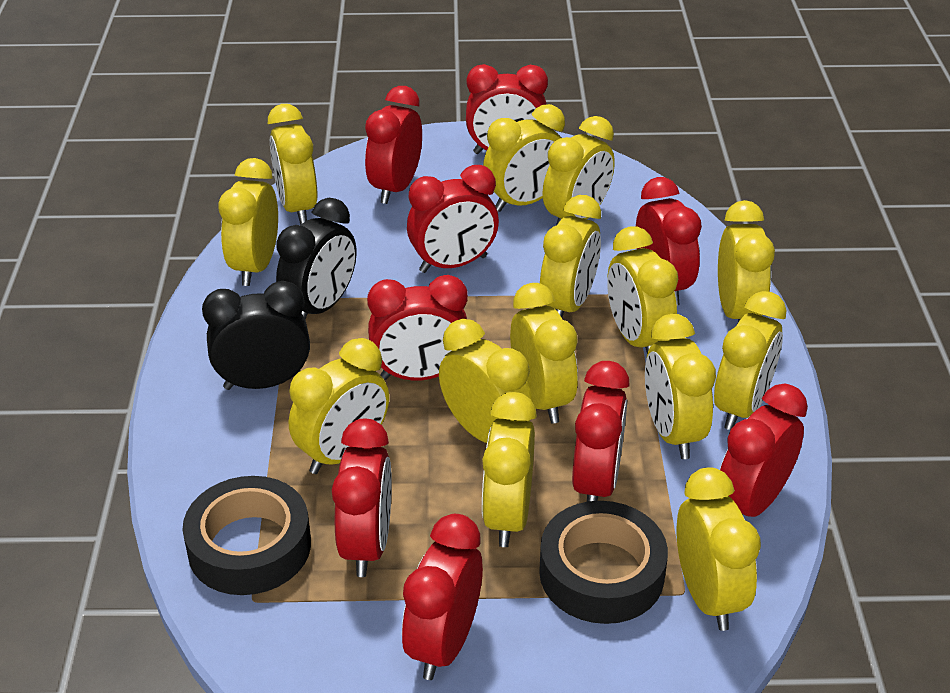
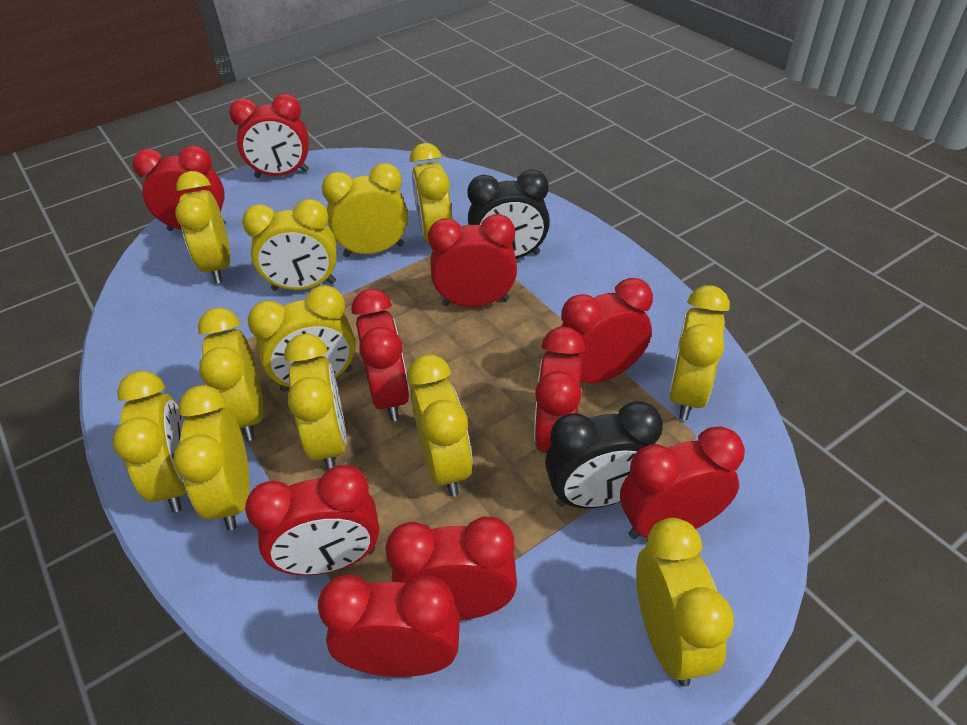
black tape: [183,476,311,595] [539,501,668,624] = 2 -> none = 0
red clock: [332,419,392,577] [365,86,422,204] [367,275,468,380] [402,514,483,680] [407,165,499,273] [466,64,548,154] [572,361,630,502] [636,177,702,306] [720,384,808,517] = 9 -> [133,145,226,231] [229,94,309,178] [245,465,379,575] [318,574,460,677] [352,289,410,421] [385,516,517,620] [428,214,517,307] [534,327,585,453] [561,278,653,383] [620,426,745,539] = 10
yellow clock: [219,158,278,286] [268,104,317,225] [289,338,389,474] [439,319,533,443] [482,392,537,547] [483,104,565,212] [510,283,578,424] [540,195,601,318] [543,116,615,225] [607,226,678,353] [645,314,716,459] [677,467,761,631] [714,291,786,430] [718,200,775,322] = 14 -> [113,371,187,513] [173,385,249,531] [175,171,230,284] [198,308,264,441] [242,199,337,291] [248,285,356,392] [284,334,347,471] [322,163,408,257] [407,354,473,496] [410,143,453,243] [636,518,734,686] [669,285,730,420] = 12

